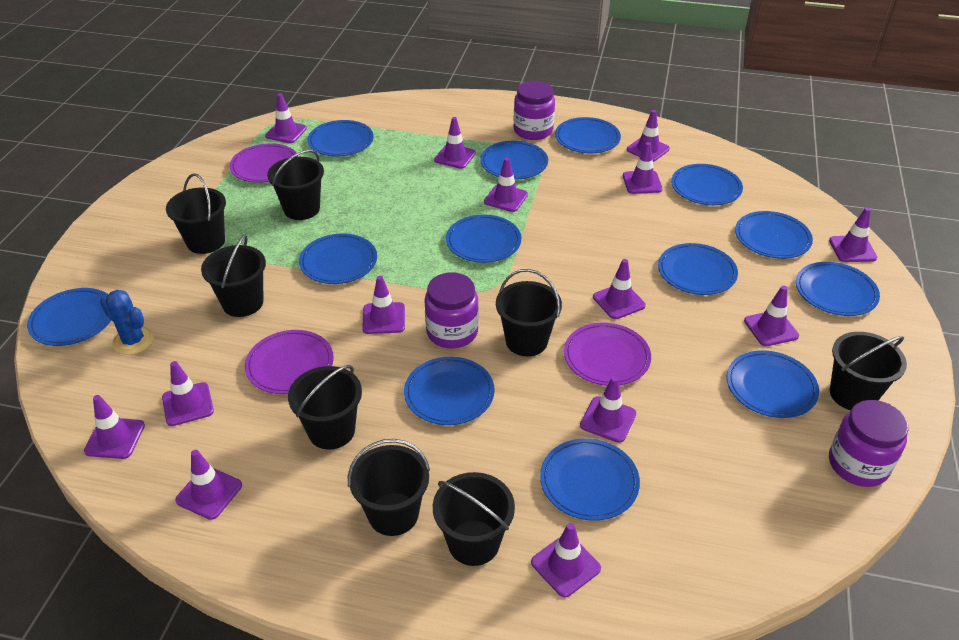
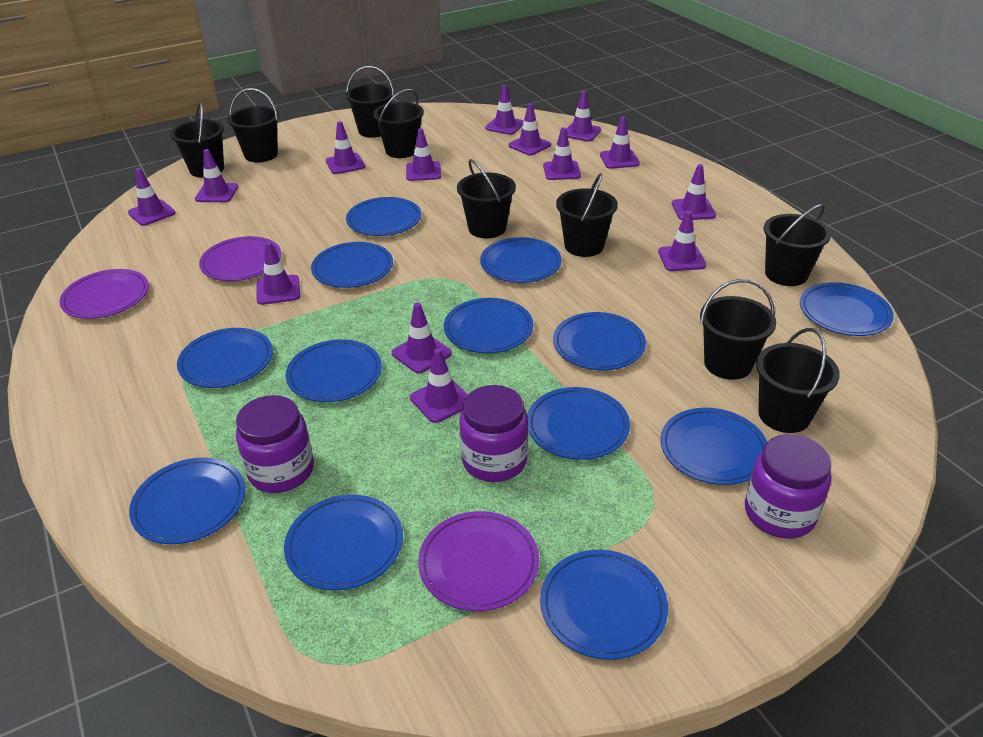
black bucket: [166,173,226,254] [201,234,266,317] [267,150,324,220] [288,365,362,449] [348,439,430,536] [433,472,515,566] [496,269,562,356] [830,332,907,410] = 8 -> [170,102,224,177] [227,88,279,163] [346,66,394,138] [373,89,424,158] [457,159,516,238] [556,173,618,257] [700,279,776,380] [756,328,840,433] [764,204,831,286] = 9
blue cactus: [100,290,154,355] = 1 -> none = 0

